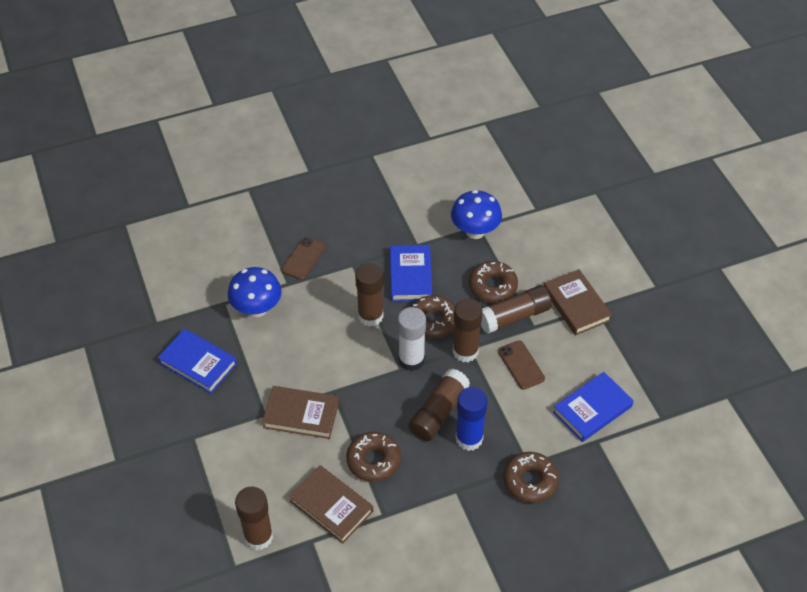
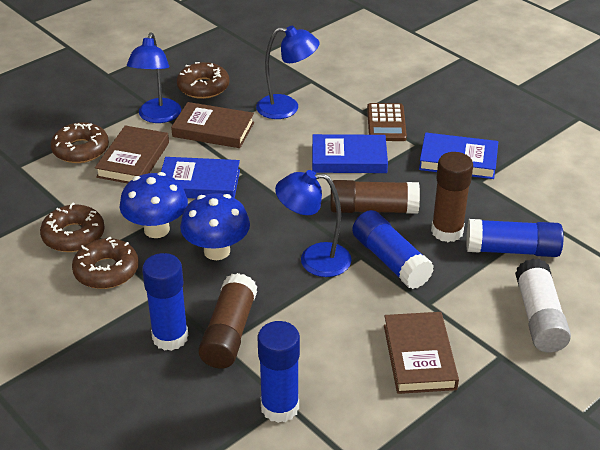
blue glue stick: [456,387,487,451] = 1 -> [142,253,188,351] [257,321,300,423] [352,210,434,289] [466,219,564,257] = 4
blue lamp: none = 0 -> [127,33,181,123] [256,26,319,119] [275,170,351,277] = 3
brown calculator: none = 0 -> [367,103,407,141] = 1
brown glue stick: [235,487,273,551] [355,263,384,327] [409,369,470,441] [453,299,483,362] [481,285,552,334] = 5 -> [198,273,257,369] [330,180,420,214] [431,152,473,242] = 3
brown phone: [281,237,325,280] [498,340,545,389] = 2 -> none = 0

